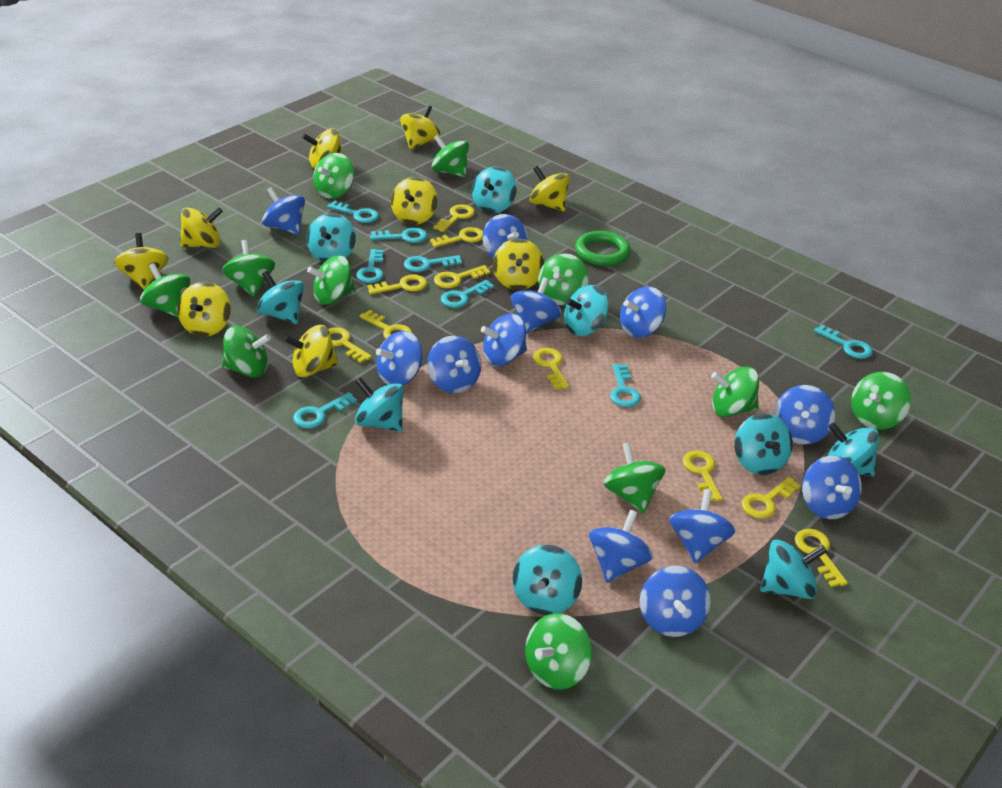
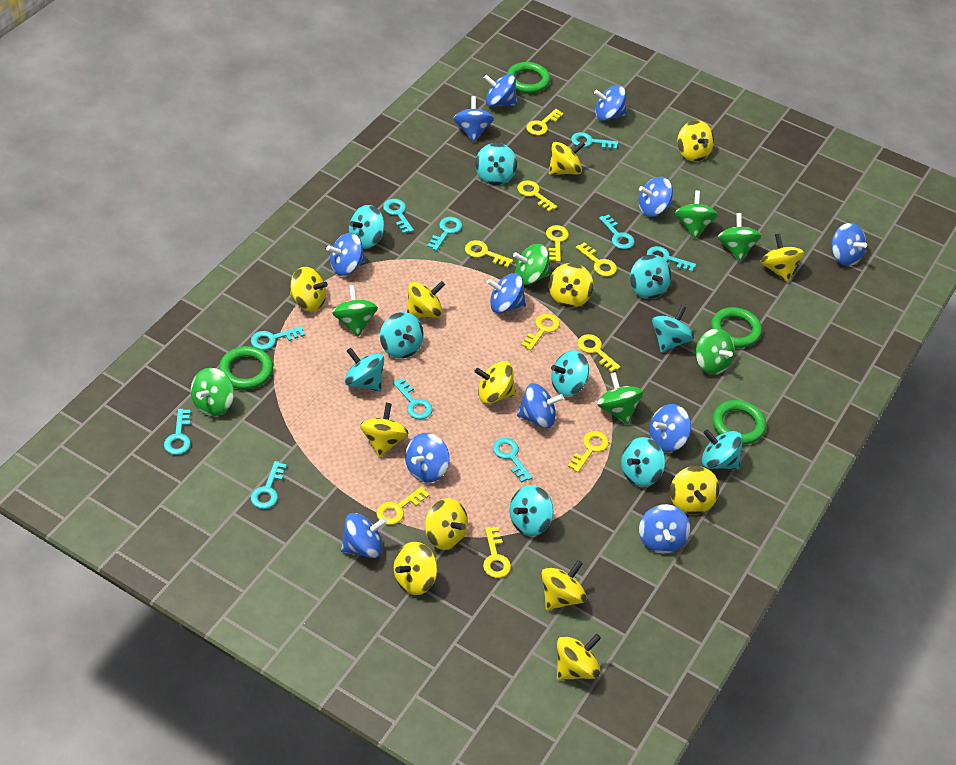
green ring: [575,231,631,266] = 1 -> [219,346,273,389] [506,62,550,93] [711,307,762,348] [712,400,766,445] = 4
green spinning top: [140,263,190,318] [222,240,275,297] [222,326,271,377] [307,255,356,305] [313,153,354,199] [431,134,469,178] [525,613,592,690] [538,253,589,305] [603,442,665,513] [711,366,759,417] [851,372,911,430] = 11 -> [191,368,234,416] [332,285,378,337] [513,244,551,285] [597,372,643,425] [675,191,718,239] [696,329,735,375] [718,213,761,262] = 7
turquoise key: [293,392,357,428] [327,201,379,223] [356,249,384,283] [370,228,427,243] [404,255,462,272] [441,280,494,308] [610,364,641,407] [814,325,873,359] = 8 -> [164,409,191,455] [251,326,305,350] [251,461,287,509] [383,199,414,234] [393,378,433,419] [427,217,462,251] [493,438,533,483] [571,132,618,150] [599,214,635,249] [647,246,696,272] = 10
turquoise spinning top: [256,271,304,324] [306,213,356,262] [355,377,403,432] [472,167,517,213] [513,544,582,615] [564,285,609,336] [734,413,793,475] [760,540,827,599] [827,422,879,476] = 9 -> [344,348,384,392] [349,205,385,249] [380,312,424,359] [475,143,517,185] [510,485,553,536] [551,350,589,397] [621,437,665,487] [630,254,671,299] [652,305,694,353] [701,429,743,470] = 10
yellow spinning top: [114,233,169,290] [177,282,231,337] [180,207,223,248] [284,325,339,377] [302,128,344,168] [391,177,438,225] [400,105,440,149] [493,239,544,290] [530,166,570,211] = 9 -> [290,267,328,311] [360,403,408,458] [394,542,437,595] [407,281,445,318] [425,498,468,550] [474,361,516,404] [541,560,587,611] [549,141,585,175] [549,263,594,308] [557,634,601,680] [670,466,719,515] [677,120,714,162] [760,233,804,282] = 13

